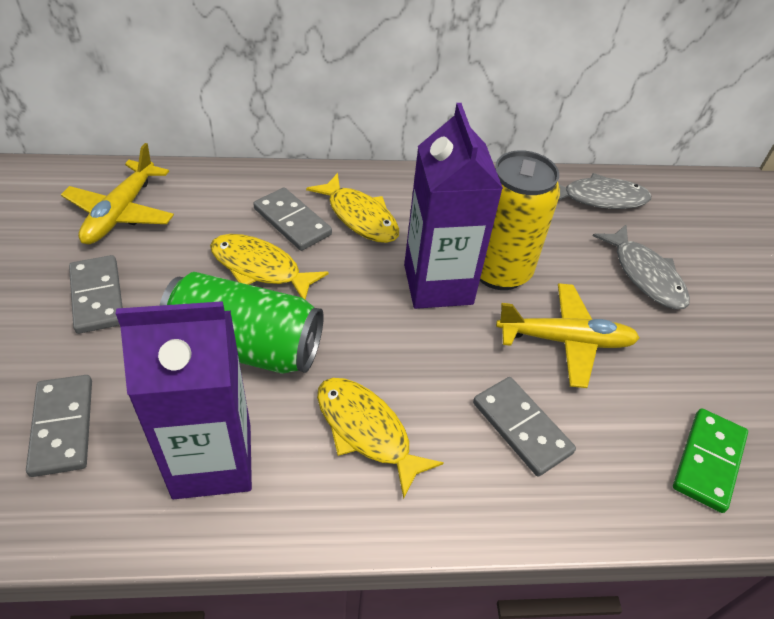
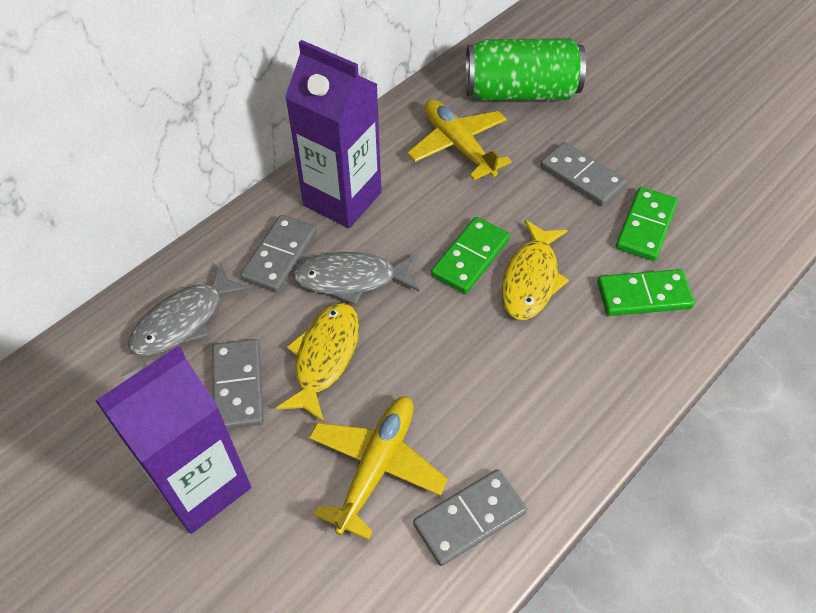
green domino: [673,408,748,513] = 1 -> [431,217,510,294] [597,269,695,316] [616,187,678,261] = 3
yellow can: [480,150,560,290] = 1 -> none = 0
yellow fish: [210,234,329,300] [306,173,399,243] [317,378,443,499] = 3 -> [276,303,359,422] [502,220,569,320] = 2

